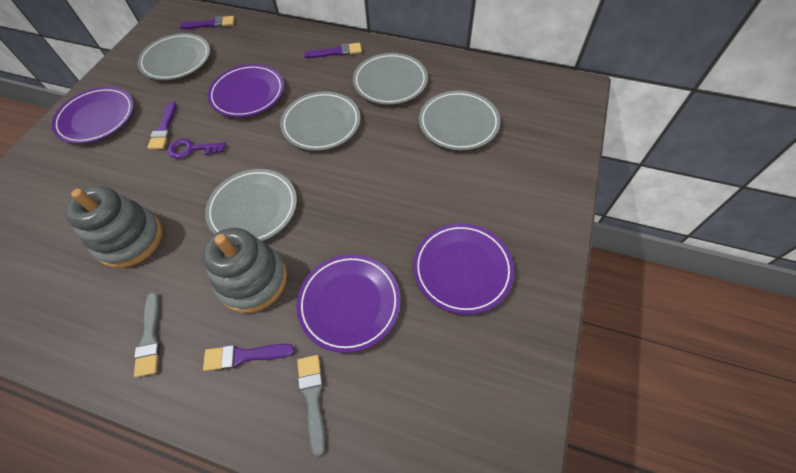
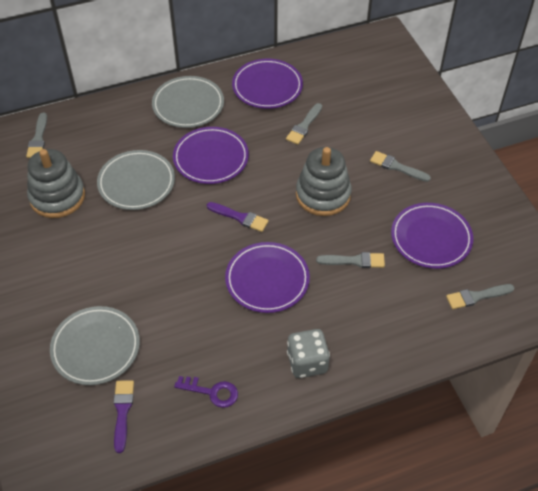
grey brush: [134,292,160,377] [297,355,325,456] = 2 -> [26,113,47,158] [286,103,322,145] [316,252,385,268] [370,151,431,182] [446,284,514,309] = 5
grey dice: none = 0 -> [287,329,330,378] = 1
grey plate: [138,33,210,80] [205,169,297,241] [280,91,360,151] [353,53,428,105] [419,91,500,150] = 5 -> [50,306,140,385] [97,150,175,210] [152,76,224,128] = 3
purple brush: [147,101,176,150] [179,16,234,29] [203,344,295,371] [304,43,362,58] = 4 -> [113,380,134,453] [207,202,269,232] = 2

